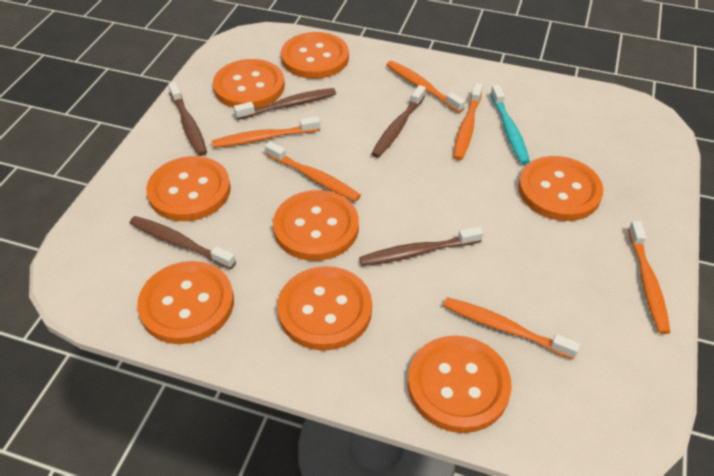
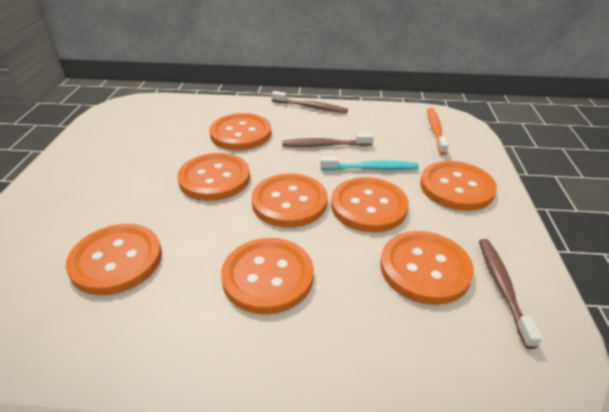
brown toothbrush: [130,216,236,269] [168,82,207,156] [234,88,336,120] [359,226,483,266] [371,85,426,158] = 5 -> [272,91,348,113] [282,133,374,147] [479,239,542,349] = 3
orange toothbrush: [212,116,320,148] [265,141,361,202] [387,61,465,113] [443,297,580,359] [453,83,483,160] [628,221,670,334] = 6 -> [427,108,449,155] = 1

